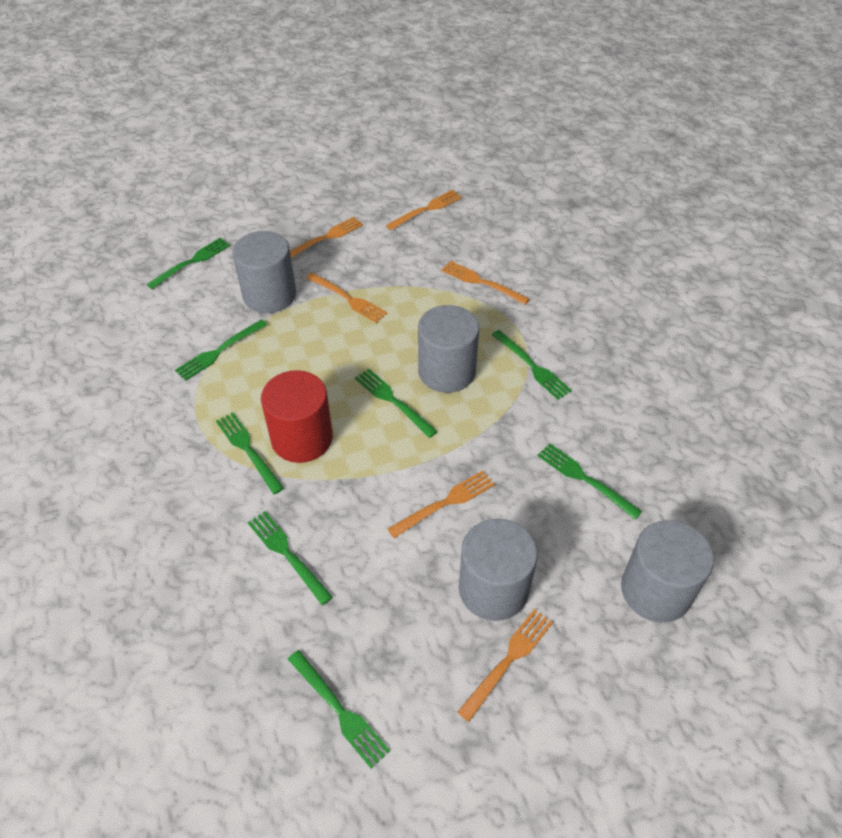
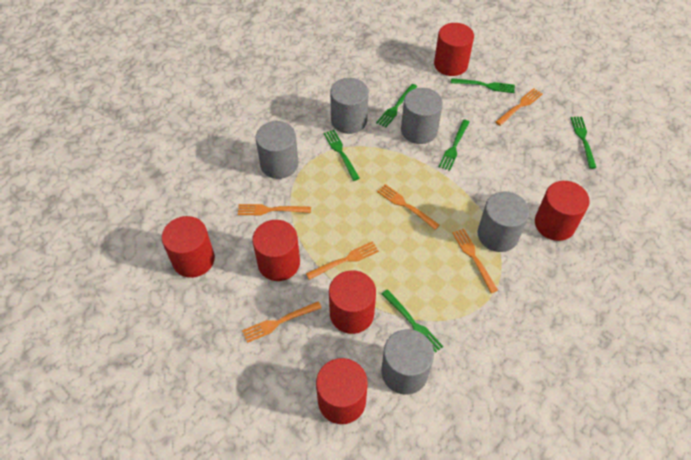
green fork: [146,238,230,289] [175,319,267,381] [216,412,284,494] [247,511,333,605] [288,650,390,769] [355,368,438,438] [492,330,572,400] [537,443,642,519] = 8 -> [323,130,360,181] [376,84,418,128] [382,289,443,353] [439,119,470,171] [451,78,515,93] [570,117,596,169] = 6
grey cylinder: [233,231,296,313] [418,305,479,393] [459,519,538,621] [621,520,714,623] = 4 -> [255,121,299,179] [330,78,368,134] [381,329,434,395] [401,88,443,144] [478,191,529,252] = 5
red cylinder: [261,370,333,463] = 1 -> [162,216,215,278] [252,220,300,281] [316,358,368,424] [329,270,376,334] [434,23,474,76] [535,181,590,241] = 6

